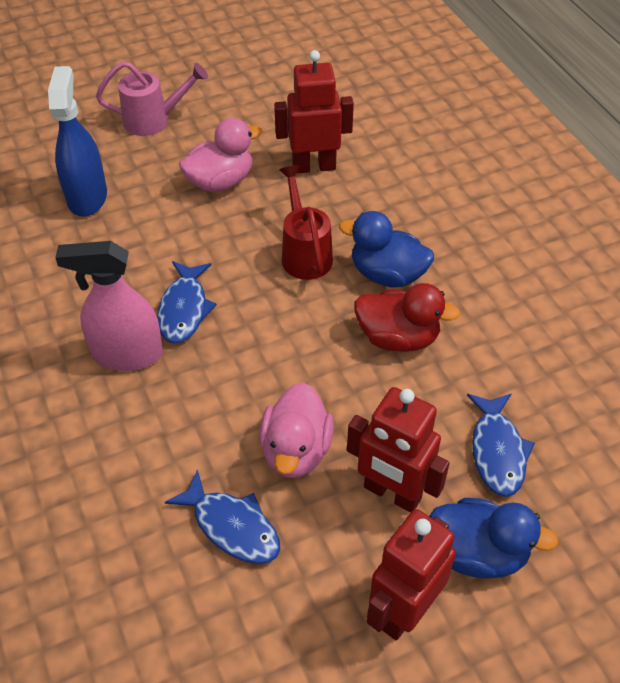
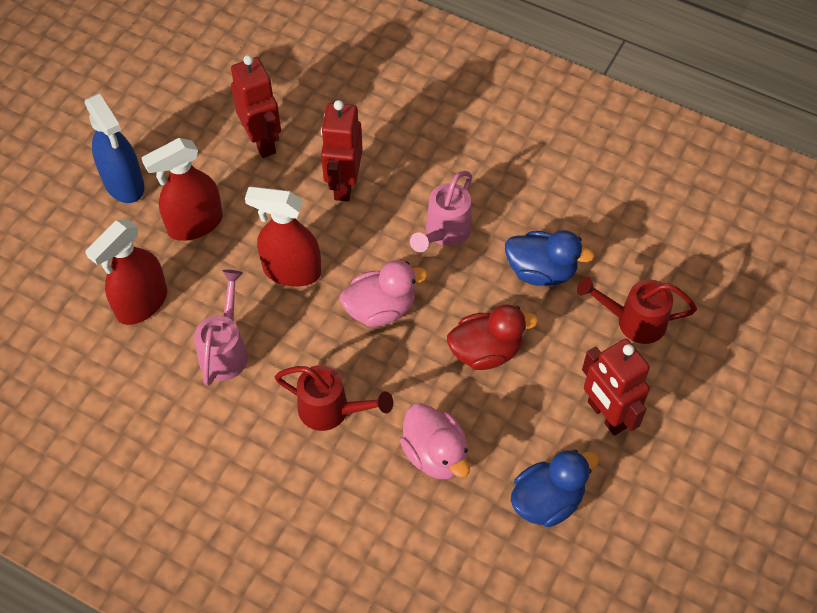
blue fish: [157,261,217,343] [165,469,280,564] [467,393,535,497] = 3 -> none = 0
pink spray bottle: [55,241,163,371] = 1 -> none = 0
pink watering can: [96,61,208,136] = 1 -> [194,270,248,386] [410,171,472,252] = 2
red spray bottle: none = 0 -> [85,220,167,325] [142,138,223,241] [245,187,321,286] = 3
red watering can: [279,165,333,280] = 1 -> [275,365,393,431] [577,276,697,344] = 2

